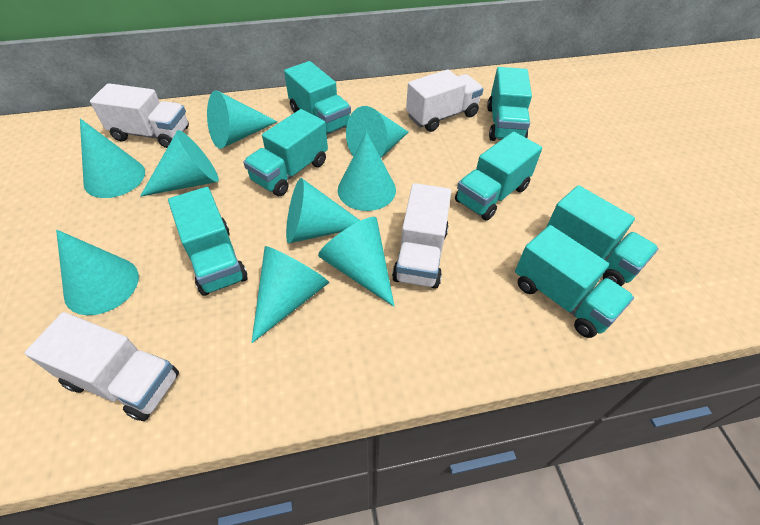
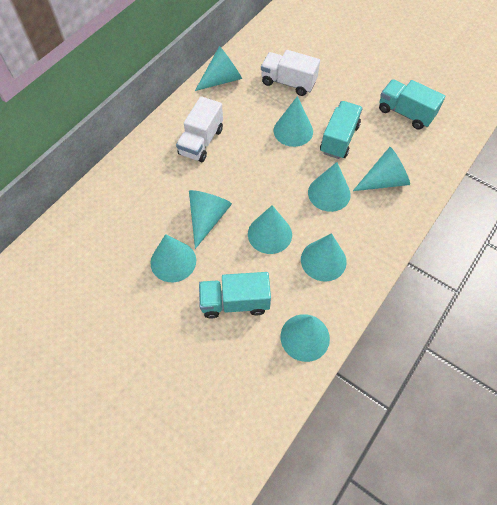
turquoise truck: [168,187,248,296] [243,109,328,196] [284,61,351,134] [455,132,542,221] [487,67,532,141] [515,225,634,338] [546,185,659,286] = 7 -> [199,272,271,318] [320,101,363,159] [379,79,445,130] = 3
white truck: [25,312,179,421] [90,83,189,148] [392,183,451,289] [406,69,483,132] = 4 -> [176,96,223,162] [261,50,320,96] = 2

